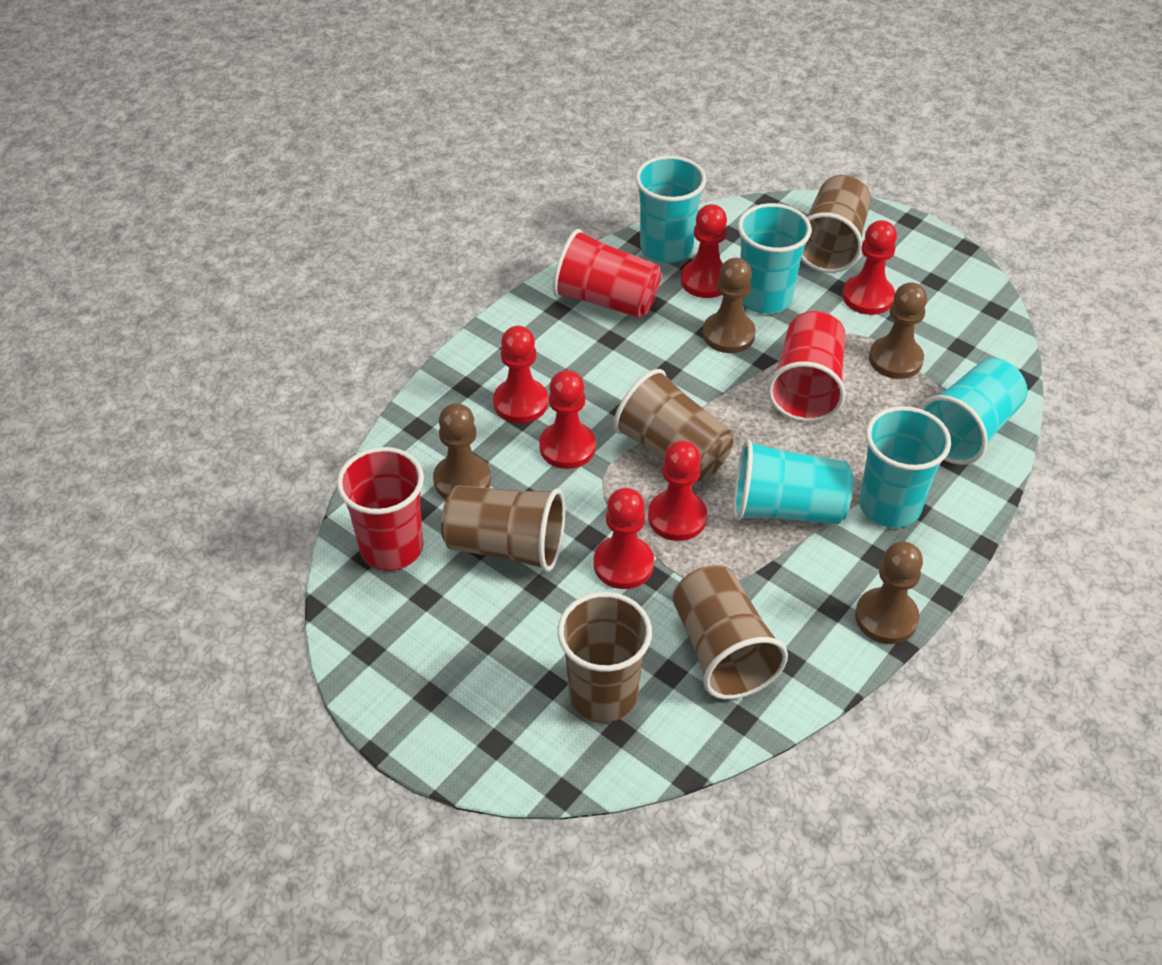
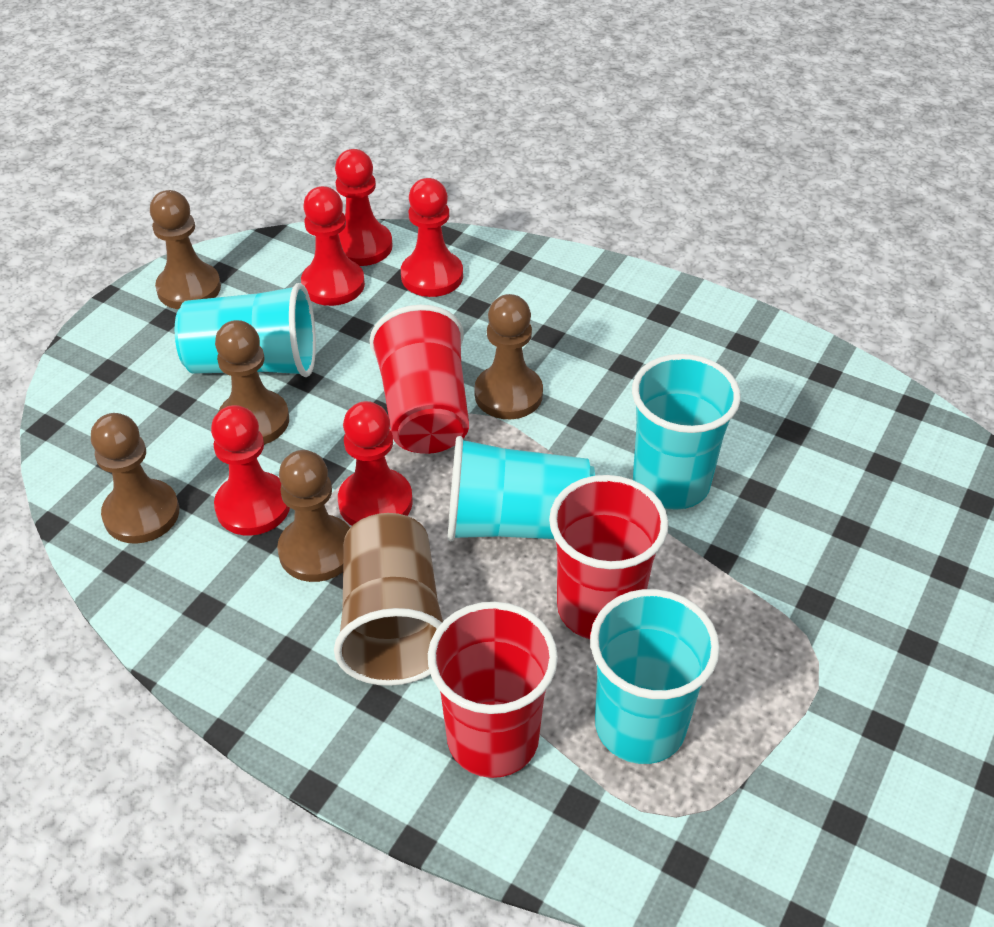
brown cup: [441,485,565,572] [557,592,652,723] [613,369,734,482] [673,565,788,700] [801,175,871,273] = 5 -> [334,513,443,686] = 1
brown pawn: [433,403,491,499] [703,258,756,353] [855,542,923,644] [869,282,927,379] = 4 -> [91,413,179,544] [150,190,221,309] [215,320,289,445] [277,450,350,582] [474,294,543,419] = 5
red pawn: [493,326,548,423] [539,370,596,469] [594,488,654,589] [648,440,707,541] [681,204,727,298] [842,220,897,315] = 6 -> [211,405,290,536] [301,186,365,306] [335,149,393,266] [338,401,413,526] [401,178,463,297] = 5
turquoise cup: [635,155,706,263] [734,440,853,524] [738,203,812,314] [859,406,951,528] [919,358,1028,465] = 5 -> [175,283,316,377] [447,436,595,541] [590,589,720,764] [632,354,741,510] = 4

